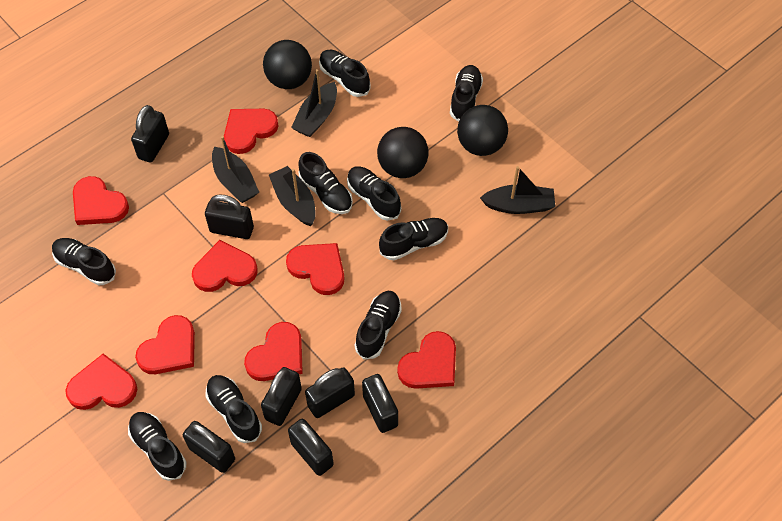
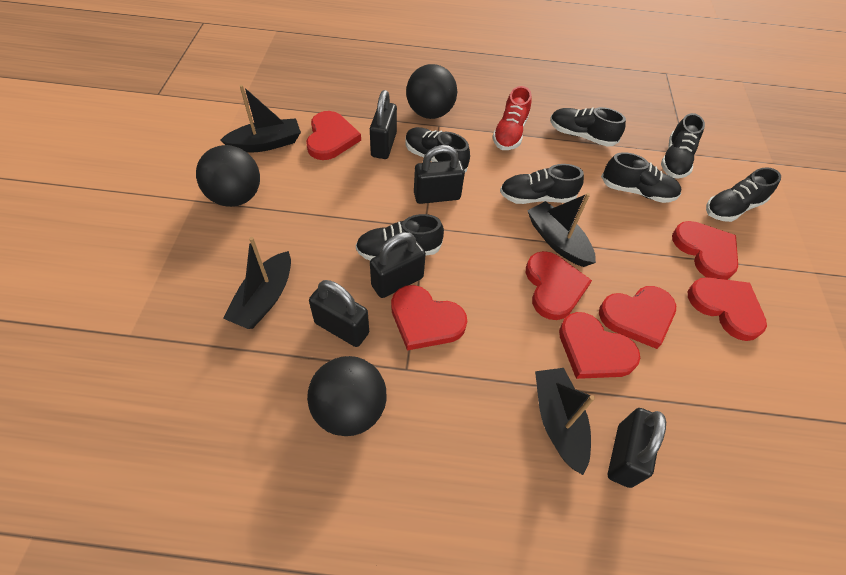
black padlock: [131,105,169,162] [183,421,235,473] [205,194,254,239] [261,367,302,426] [288,419,334,476] [305,367,355,418] [362,374,398,433] = 7 -> [309,280,369,347] [370,90,397,159] [370,232,426,298] [414,145,465,204] [608,408,666,488] = 5
black shoe: [52,238,116,285] [128,412,186,481] [206,375,262,443] [298,152,353,214] [319,50,371,97] [347,166,401,221] [355,291,402,360] [379,218,448,260] [450,65,483,121] = 9 -> [355,214,444,260] [406,127,470,172] [500,164,584,204] [550,107,626,147] [601,152,681,203] [661,113,705,178] [706,167,781,222] = 7
red heart: [65,354,137,410] [73,176,129,225] [135,315,195,374] [192,240,258,292] [224,109,278,154] [244,322,303,381] [286,243,344,295] [397,331,456,389] = 8 -> [306,111,361,160] [391,285,467,351] [526,251,592,320] [559,312,640,379] [599,286,676,349] [672,221,738,280] [688,277,767,341] = 7
red shoe: none = 0 -> [492,86,532,150] = 1

